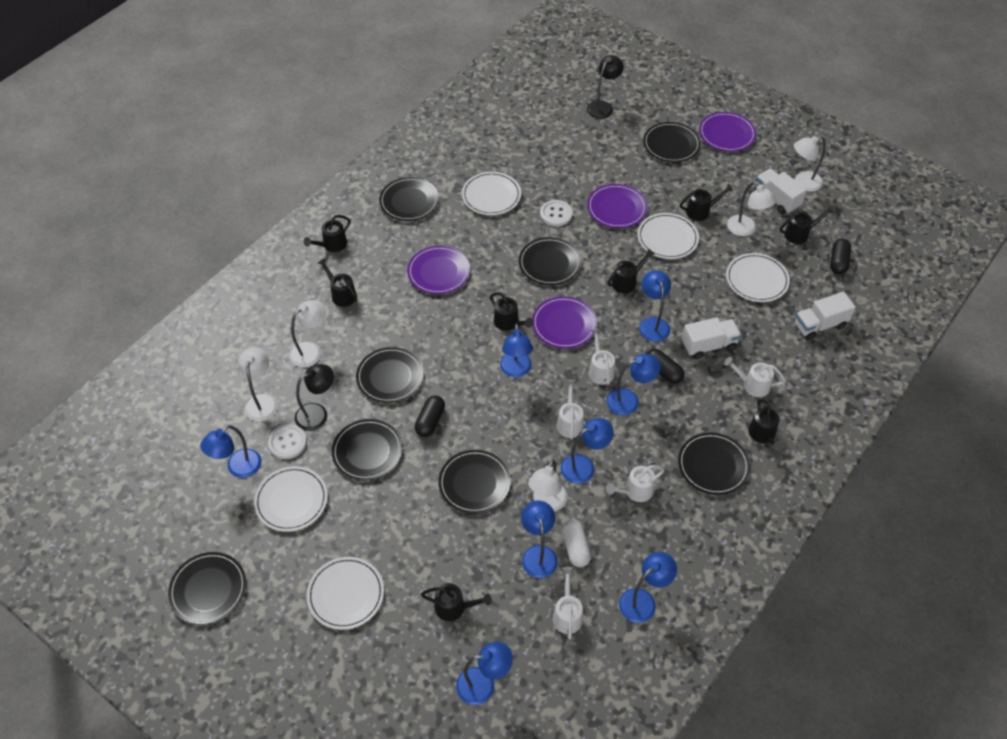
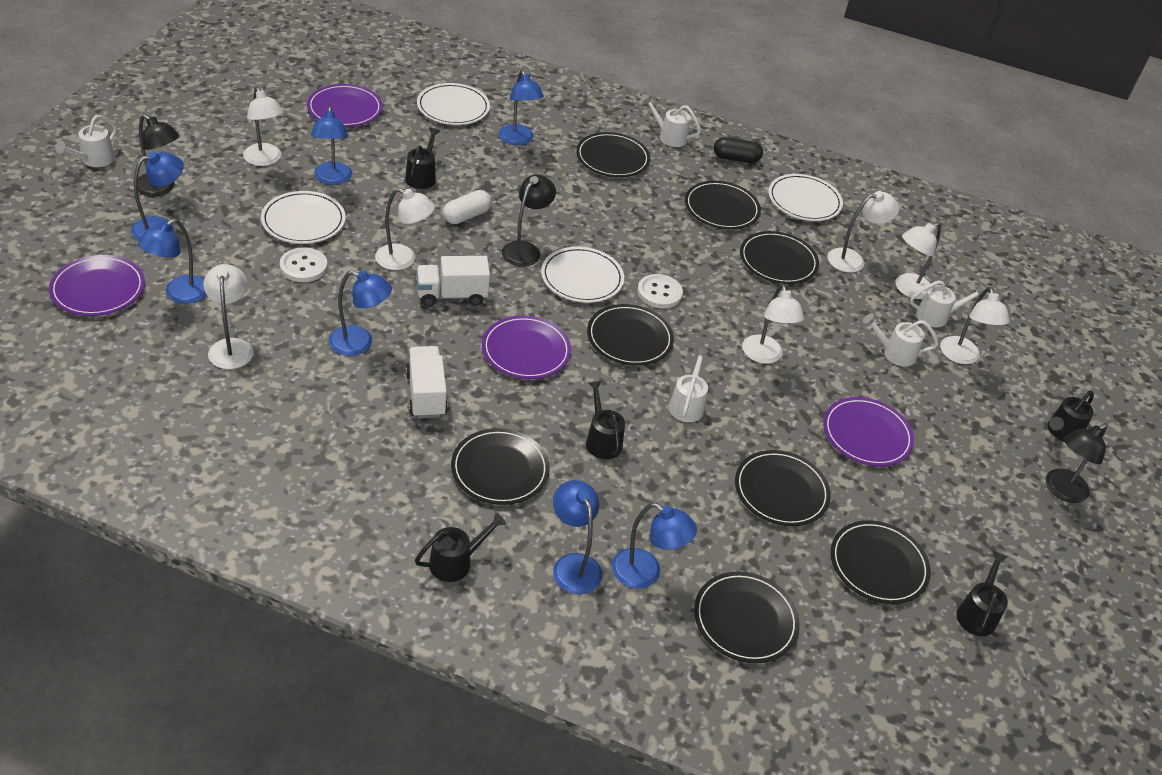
black capsule: [415,395,445,437] [646,349,685,384] [830,239,851,274] = 3 -> [714,137,763,163] = 1
black lamp: [295,364,334,431] [587,55,624,119] = 2 -> [138,114,179,197] [502,174,556,266] [1046,423,1108,503] = 3
black watering can: [304,215,351,252] [317,258,357,307] [421,583,492,621] [490,292,533,331] [607,248,655,294] [680,184,733,221] [748,399,784,451] [780,206,834,244] = 8 -> [405,127,440,189] [415,513,506,582] [586,381,625,459] [956,551,1008,636] [1048,391,1094,442] = 5
blue lamp: [200,425,261,478] [456,642,513,705] [500,323,533,377] [521,500,558,578] [561,418,614,484] [606,354,661,415] [619,552,677,623] [639,270,671,342] = 8 -> [131,151,184,240] [138,218,207,304] [311,106,352,185] [329,270,392,356] [498,70,544,145] [553,480,602,594] [612,503,697,589] = 7
white lamp: [238,347,277,421] [289,300,326,367] [528,459,567,511] [727,182,776,236] [794,136,826,192] = 5 -> [203,264,254,369] [243,86,284,166] [375,188,435,270] [742,284,804,364] [827,191,899,273] [895,222,941,299] [940,287,1010,364] = 7
white plate: [254,466,328,532] [307,557,384,630] [462,172,521,215] [637,213,699,259] [726,253,790,302] = 5 -> [261,191,346,244] [417,83,490,125] [541,247,624,303] [768,174,843,221] = 4
white truck: [682,317,741,359] [754,169,807,214] [794,292,856,340] = 3 -> [405,346,448,418] [416,256,490,307] = 2

